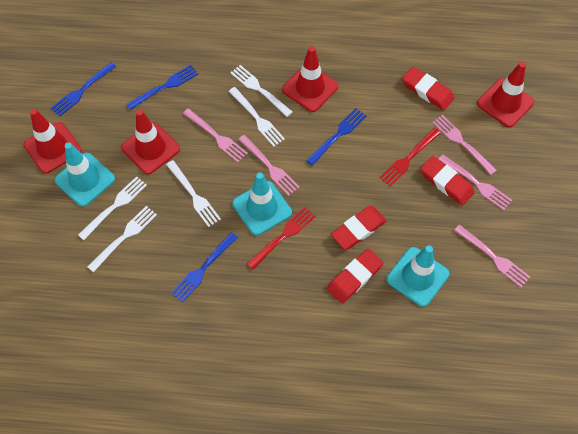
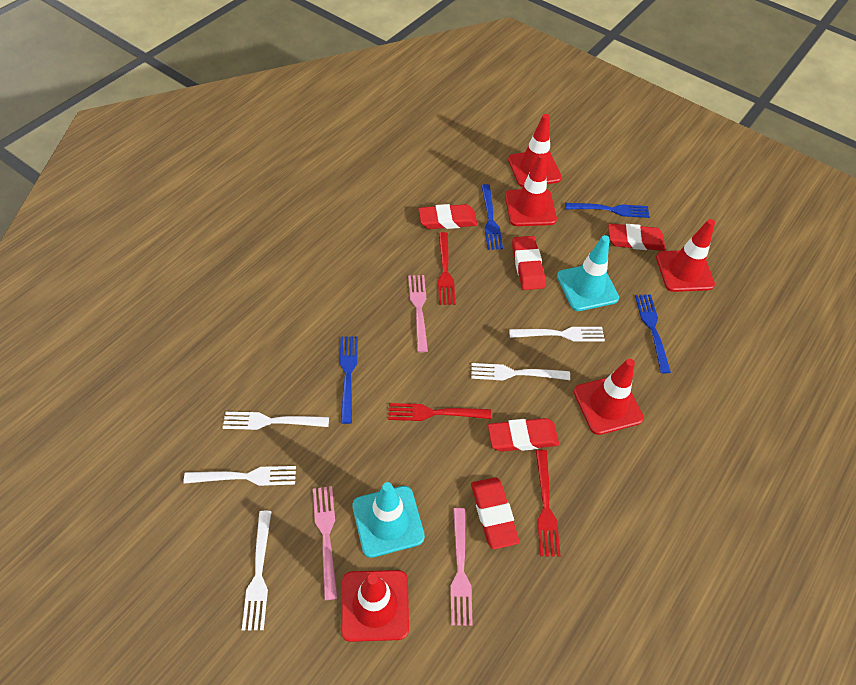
pink fork: [183,108,248,162] [238,135,300,196] [432,115,497,175] [439,155,512,210] [454,224,530,287] = 5 -> [313,486,338,600] [408,275,428,352] [450,508,473,626] = 3
red eraser: [327,249,383,304] [331,206,387,250] [402,67,454,110] [420,156,475,206] = 4 -> [418,204,477,229] [471,477,519,549] [488,418,559,452] [512,236,545,290] [608,224,665,251] = 5
red fork: [247,207,316,269] [379,128,441,187] = 2 -> [388,403,491,421] [438,232,455,305] [536,450,560,557] = 3
red traffic cone: [24,109,82,174] [121,110,180,174] [282,46,338,112] [477,62,534,128] = 4 -> [341,570,409,642] [505,153,557,226] [508,114,562,187] [574,359,644,435] [656,219,715,292] = 5
turquoise traffic cone: [55,142,115,207] [232,173,292,235] [387,245,449,307] = 3 -> [352,482,425,558] [557,235,619,311] = 2

